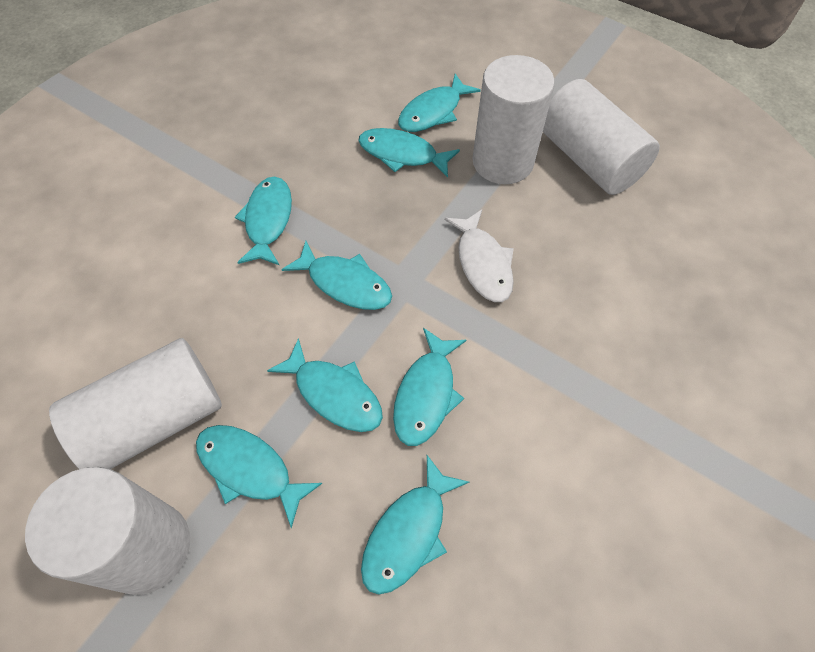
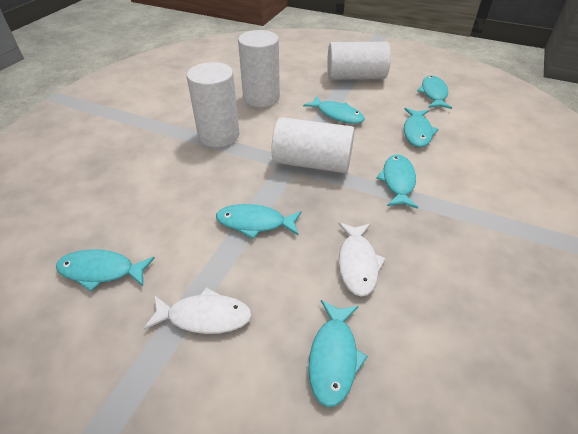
turquoise fish: [196,425,322,528] [235,176,292,265] [267,338,383,432] [281,241,392,310] [358,128,460,178] [361,455,469,595] [393,328,466,446] [398,74,481,132] = 8 -> [56,249,155,292] [216,204,302,239] [303,96,365,124] [308,300,368,407] [376,154,418,209] [404,108,439,147] [417,76,452,109] = 7
white fish: [444,209,514,302] = 1 -> [143,287,252,334] [339,223,386,297] = 2

